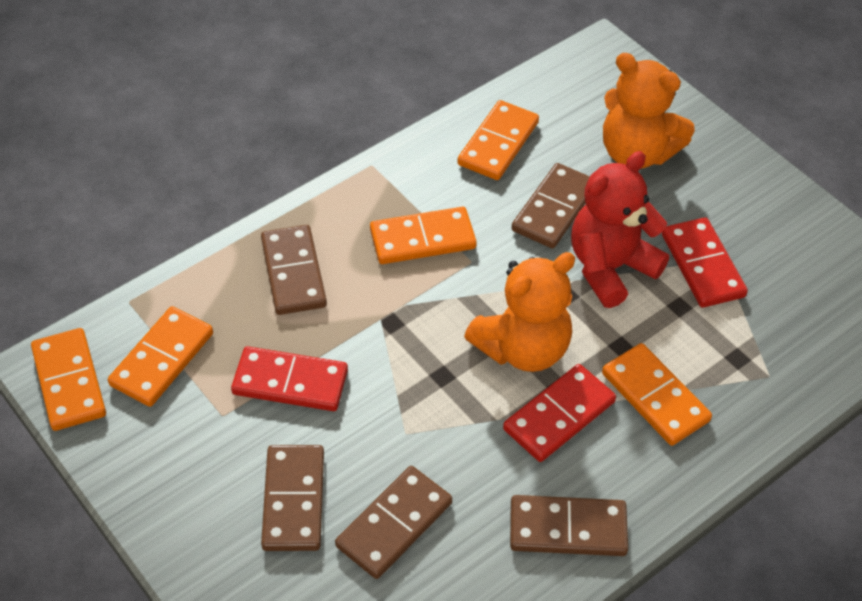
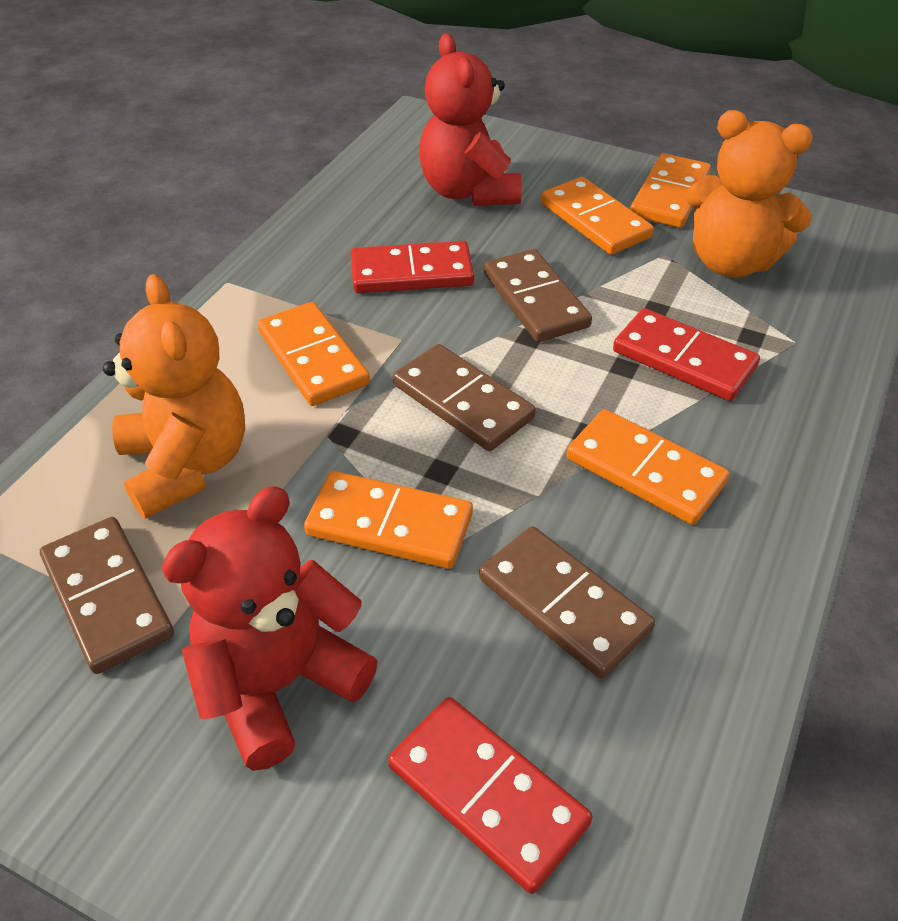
brown domino: [261,225,327,315] [261,445,324,551] [335,466,452,579] [510,495,628,556] [512,163,590,249] = 5 -> [40,517,174,674] [393,344,536,451] [479,526,655,679] [484,249,592,342] = 4
red teddy bear: [571,151,669,308] = 1 -> [161,486,378,771] [419,33,522,206] = 2

